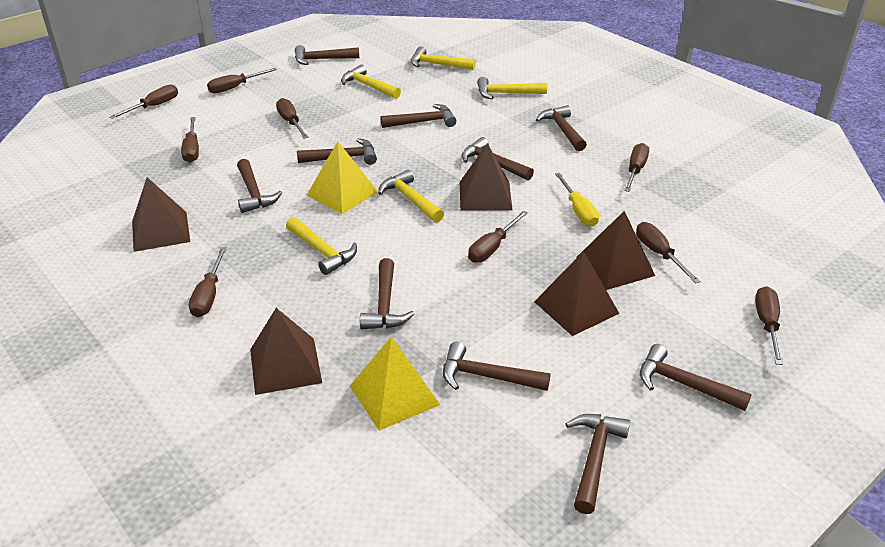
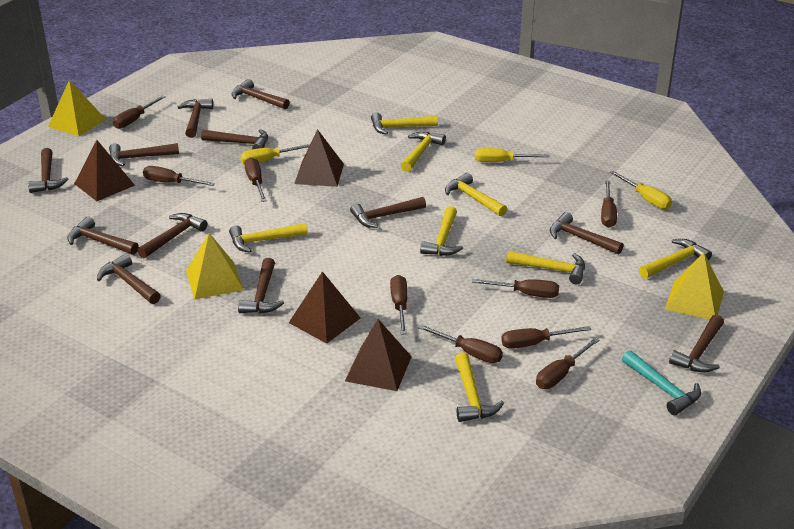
brown hammer: [237,159,282,213] [295,45,359,65] [297,138,377,165] [360,258,414,329] [381,104,457,128] [443,342,551,391] [461,137,534,181] [536,105,587,151] [566,414,630,514] [640,344,752,411] = 10 -> [28,148,68,193] [67,217,139,255] [97,254,161,304] [109,143,179,166] [137,213,208,258] [178,99,213,138] [201,129,268,149] [232,79,290,109] [238,258,284,313] [350,197,426,228] [550,212,624,254] [669,315,724,373] = 12
brown pyramid: [132,177,190,252] [250,308,322,395] [460,143,512,210] [534,251,619,336] [577,211,655,290] = 5 -> [74,140,135,201] [289,271,360,344] [294,129,344,187] [345,319,412,391] = 4
turquoise hammer: none = 0 -> [622,350,701,415] = 1
yellow hammer: [286,217,357,275] [341,64,401,99] [378,170,444,223] [411,47,476,70] [477,77,547,99] = 5 -> [229,223,308,252] [371,112,438,135] [401,132,446,172] [420,206,463,256] [445,173,507,216] [455,352,504,422] [506,251,585,284] [639,239,712,279] = 8
yellow pyramid: [306,141,378,214] [350,336,440,431] = 2 -> [48,80,105,137] [186,233,244,299] [665,252,724,320] = 3
yellow screwdriver: [555,173,599,227] = 1 -> [240,144,310,163] [475,148,549,162] [610,171,672,209] = 3

